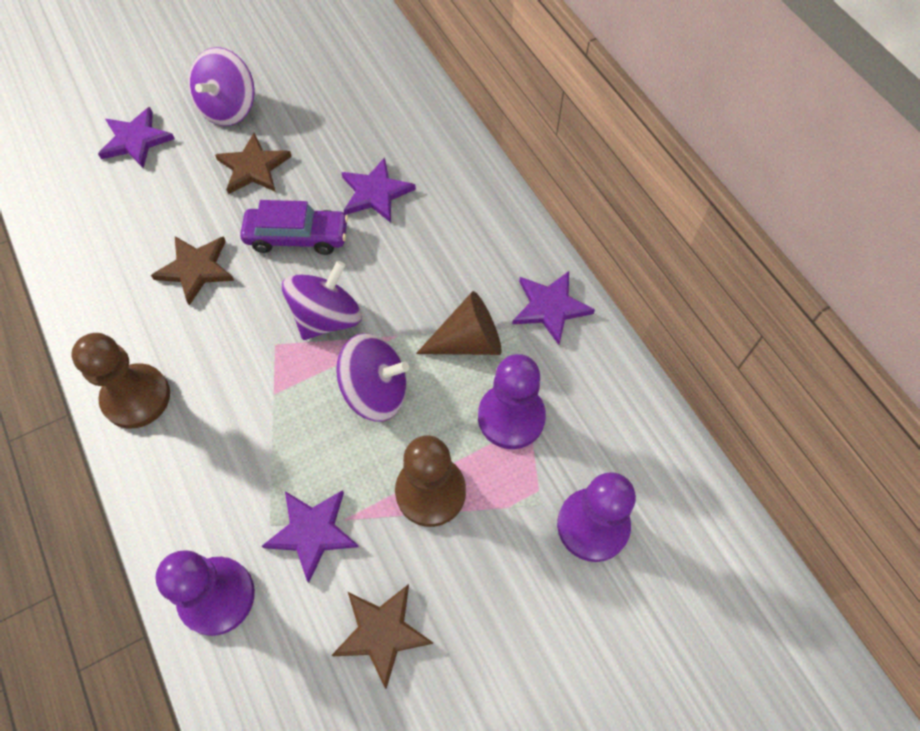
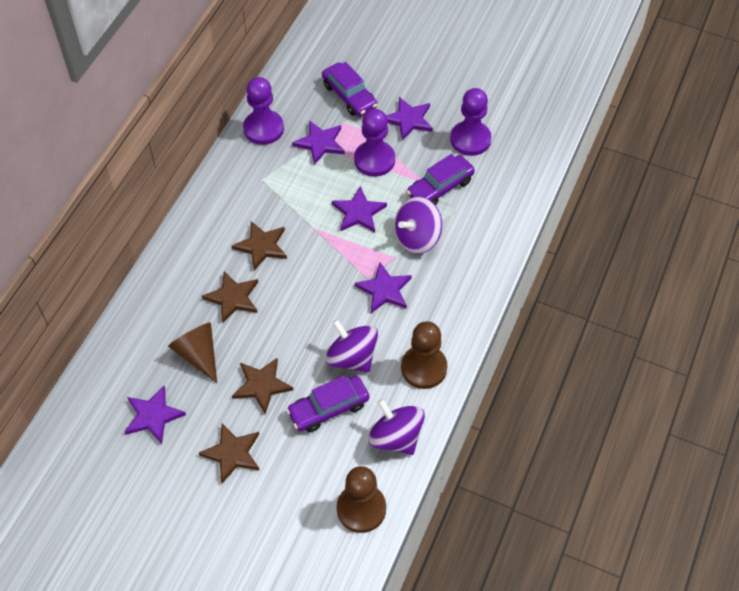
brown star: [151,236,234,305] [215,133,292,194] [332,584,433,689] = 3 -> [199,423,259,483] [202,271,258,323] [232,221,287,270] [232,358,293,414] = 4
purple car: [240,200,348,255] = 1 -> [286,375,369,432] [322,62,378,116] [407,154,475,205] = 3
purple star: [98,107,175,168] [262,490,359,583] [341,157,416,223] [512,271,595,345] = 4 -> [125,386,186,444] [292,120,345,165] [332,186,387,232] [355,262,412,313] [386,97,433,140] = 5

